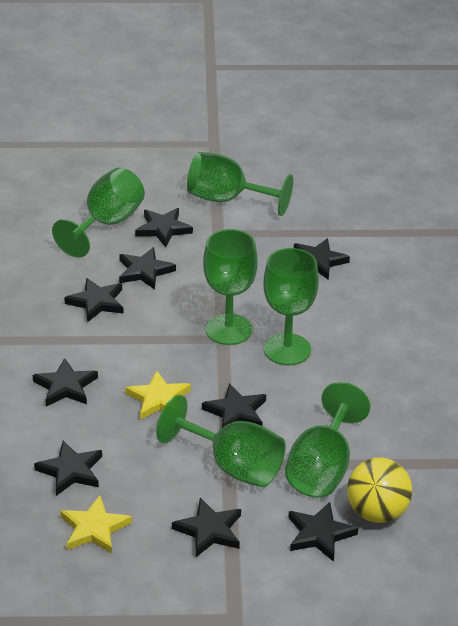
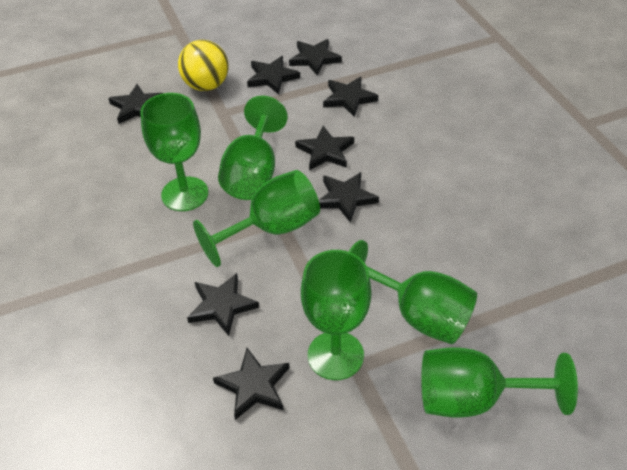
black star: [33,358,98,406] [34,441,102,496] [64,278,124,322] [119,247,176,290] [135,208,193,247] [172,498,241,557] [202,383,266,428] [288,502,358,562] [294,238,350,280] = 9 -> [108,84,163,124] [187,273,259,336] [213,348,289,420] [247,56,300,95] [289,39,342,75] [295,126,354,170] [319,172,379,222] [323,77,378,117] = 8
yellow star: [60,495,132,553] [125,370,191,420] = 2 -> none = 0

